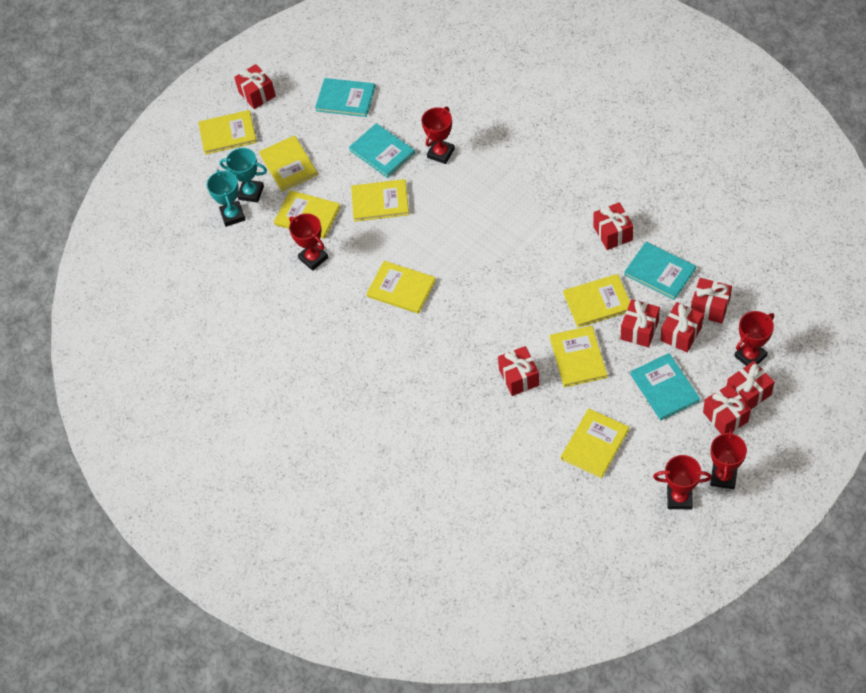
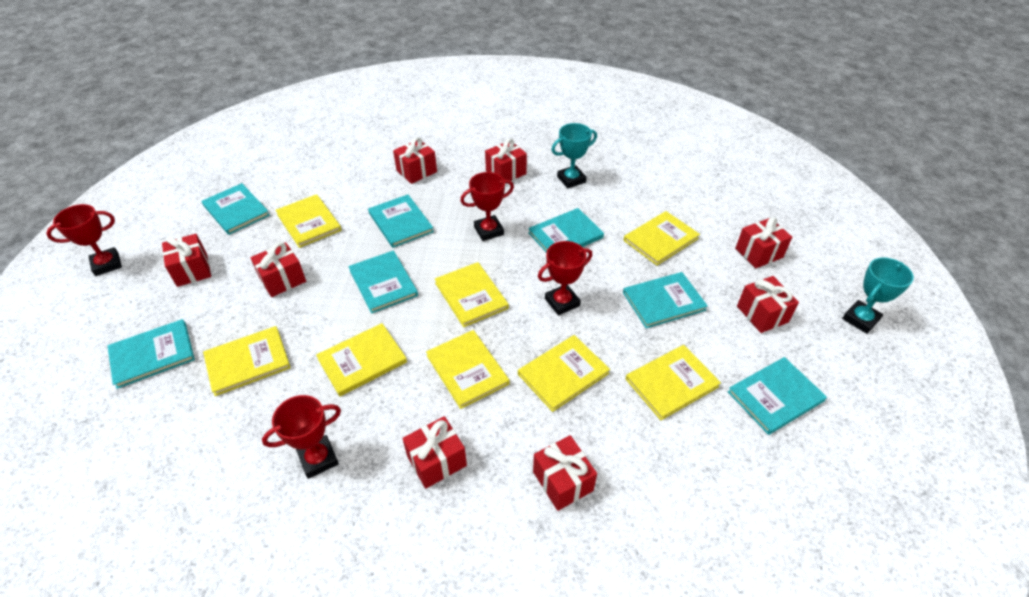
red trophy: [289,213,328,271] [421,107,455,164] [653,455,712,509] [710,429,747,489] [734,311,774,366] = 5 -> [46,204,122,276] [262,395,341,479] [460,172,514,241] [538,241,592,315] = 4
turquoise book: [315,78,375,117] [349,123,415,178] [624,242,696,300] [630,353,700,420] = 4 -> [108,319,195,389] [202,183,270,235] [349,251,418,314] [368,195,434,248] [528,208,604,252] [623,272,708,328] [728,357,827,435] = 7

